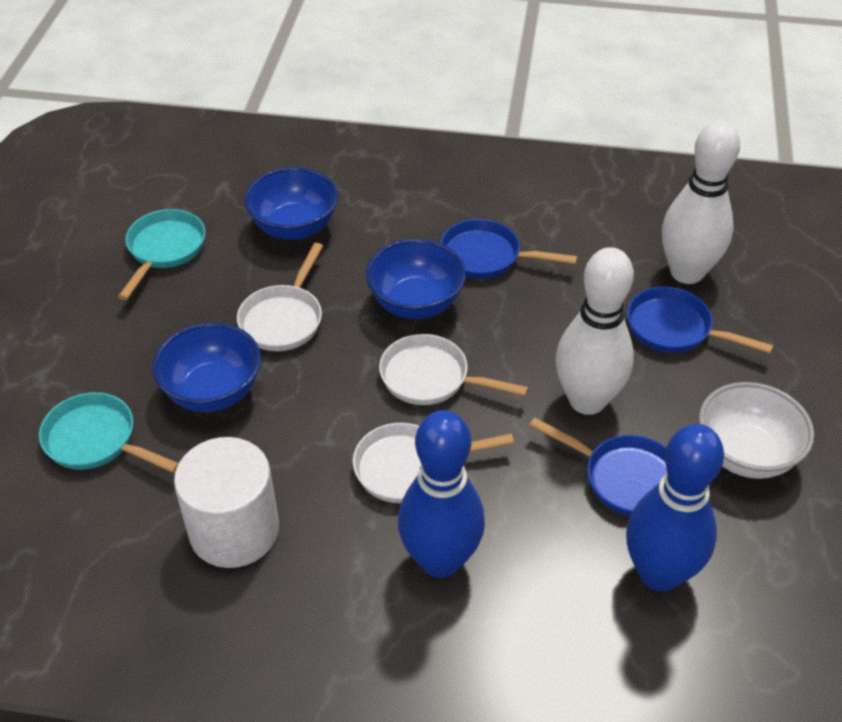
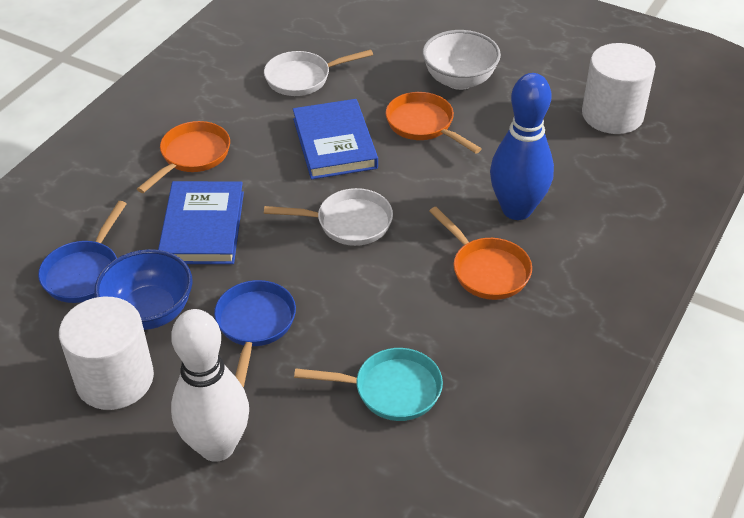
blue book: none = 0 -> [158,181,244,264] [293,99,378,179] = 2
blue bowl: [152,323,261,412] [244,167,338,240] [366,239,466,319] = 3 -> [94,249,192,330] = 1
blue bowling pin: [398,410,485,578] [626,424,724,592] = 2 -> [490,73,554,220] = 1
blue pan: [440,219,577,279] [529,417,667,516] [627,286,774,354] = 3 -> [38,201,127,303] [214,280,296,388] = 2
orange pan: none = 0 -> [137,121,230,193] [386,92,481,153] [429,207,532,300] = 3
turquoise pan: [39,392,179,473] [118,209,206,300] = 2 -> [294,348,443,421] = 1
white bowling pin: [555,247,634,415] [662,120,740,284] = 2 -> [171,309,249,462] = 1
white cylinder: [174,437,279,568] = 1 -> [59,297,154,410] [582,43,656,134] = 2
white pan: [237,243,323,351] [353,423,514,503] [379,334,529,405] = 3 -> [264,49,373,96] [264,188,393,246] = 2

